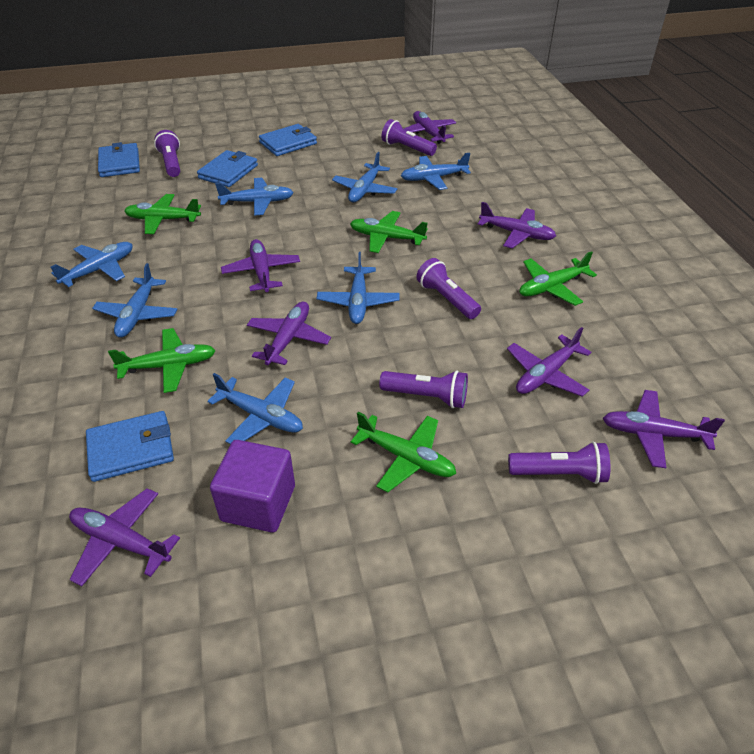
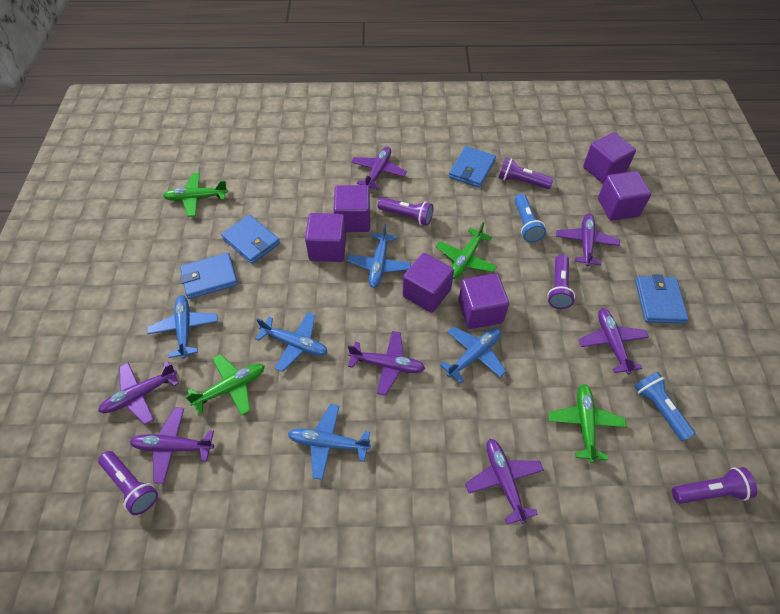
blue flashlight: none = 0 -> [514,194,546,243] [635,372,695,441] = 2
blue plane: [50,242,133,287] [92,263,177,338] [207,373,303,444] [215,178,294,215] [317,252,399,324] [332,152,397,202] [401,153,471,190] = 7 -> [147,295,218,359] [255,312,328,372] [288,404,371,480] [347,224,411,288] [440,326,506,384] = 5
green plane: [108,328,216,393] [124,194,201,234] [350,211,428,253] [351,412,456,492] [519,251,597,306] = 5 -> [163,173,228,217] [185,354,265,416] [436,222,497,279] [548,384,627,463] = 4
purple cube: [210,440,295,533] = 1 -> [305,213,346,262] [334,185,370,232] [403,253,454,313] [459,274,509,329] [583,132,636,184] [598,171,651,221] = 6

